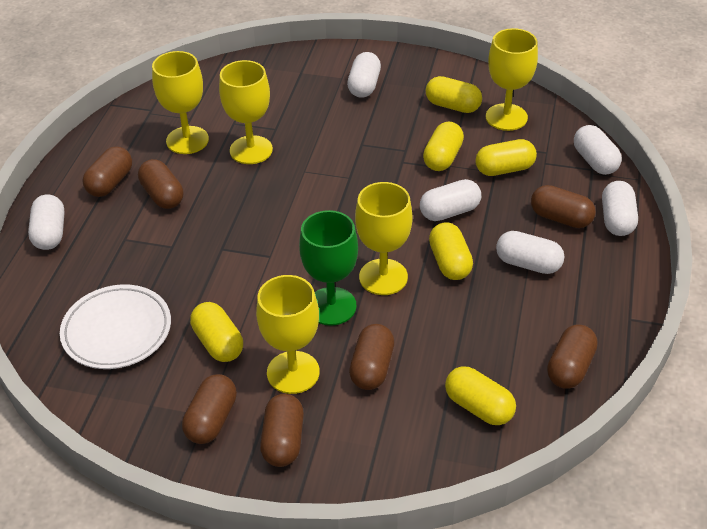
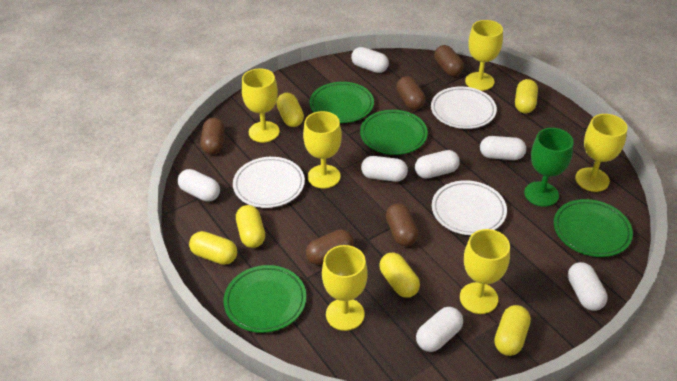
brown capsule: [82,146,132,197] [138,159,183,209] [182,374,237,444] [260,394,304,467] [349,324,394,390] [531,185,596,228] [547,325,598,388] = 7 -> [200,118,225,155] [306,230,354,265] [386,203,419,246] [396,76,426,110] [434,45,464,76] = 5
green plate: none = 0 -> [224,265,306,333] [309,82,374,123] [360,110,428,155] [554,199,633,257] = 4
white capsule: [28,195,65,250] [347,52,381,98] [420,179,481,221] [496,231,564,274] [574,125,622,175] [602,181,638,236] = 6 -> [178,169,220,202] [351,47,389,73] [361,156,408,182] [415,150,460,179] [416,307,463,352] [480,136,526,160] [568,262,608,311] = 7
white plate: [60,284,171,369] = 1 -> [233,157,305,208] [431,87,497,129] [432,180,507,235] = 3
yellow goblet: [152,51,209,154] [219,60,273,164] [256,275,320,394] [355,182,413,295] [486,28,538,131] = 5 -> [241,68,280,143] [303,111,342,189] [322,245,368,331] [460,229,510,314] [465,20,503,91] [575,114,628,192] = 6

